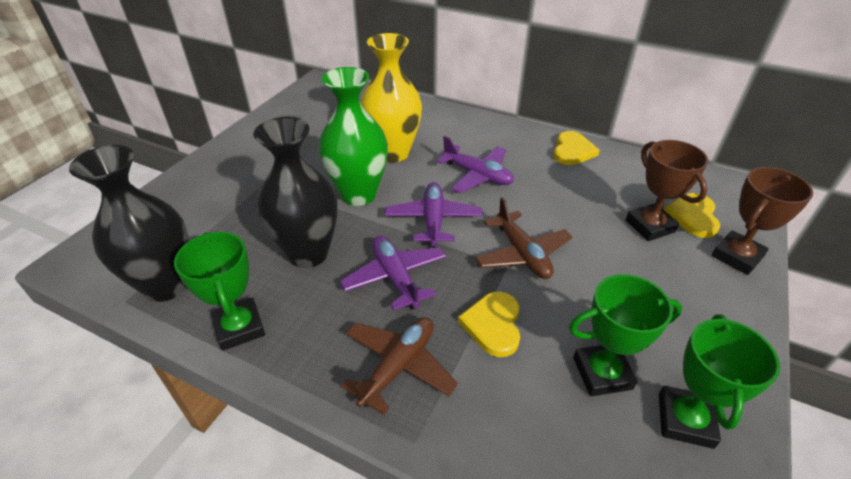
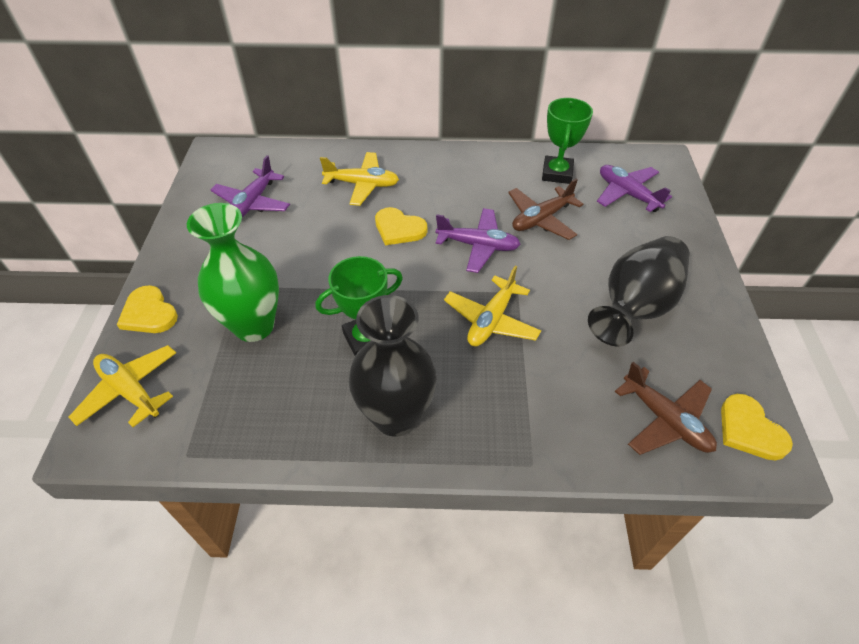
brown trophy: [626,140,708,241] [711,167,813,275] = 2 -> none = 0
green trophy: [174,232,265,351] [569,274,682,396] [659,314,780,449] = 3 -> [316,256,403,356] [542,98,593,184] = 2
yellow plane: none = 0 -> [68,345,176,427] [320,152,399,206] [444,266,541,346] = 3
yellow vase: [361,33,422,162] = 1 -> none = 0

